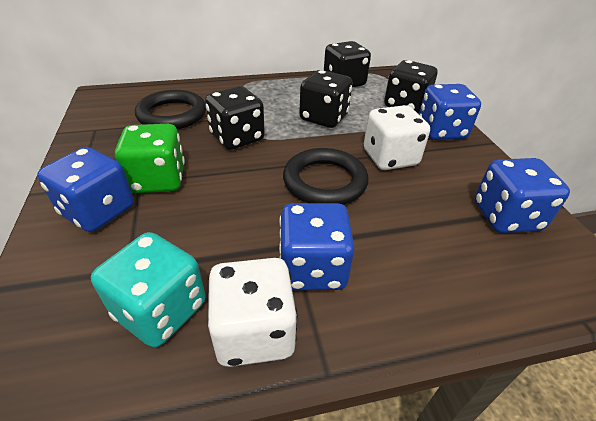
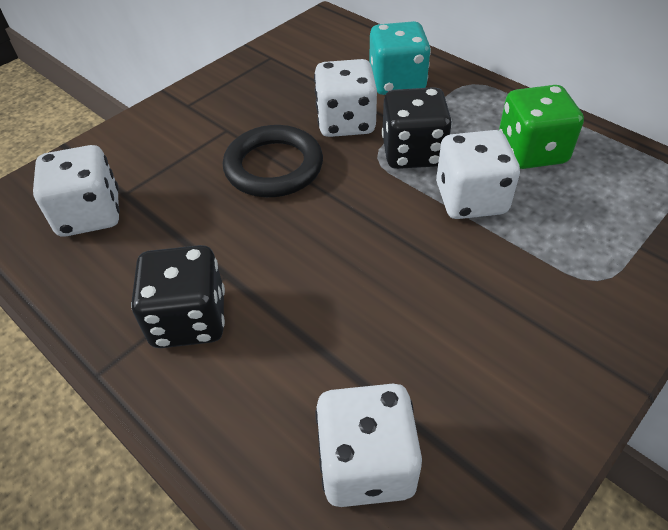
black dice: [205,86,265,150] [299,70,352,128] [324,41,371,88] [384,60,437,114] = 4 -> [131,245,225,348] [382,87,452,169] = 2
black ring: [135,90,206,129] [283,148,369,205] = 2 -> [223,125,323,197] = 1
blue dice: [37,147,134,232] [279,203,355,290] [419,84,481,140] [475,158,570,233] = 4 -> none = 0
white dice: [208,258,298,367] [364,105,430,170] = 2 -> [33,145,120,237] [314,59,377,137] [315,384,422,507] [436,130,520,219] = 4

